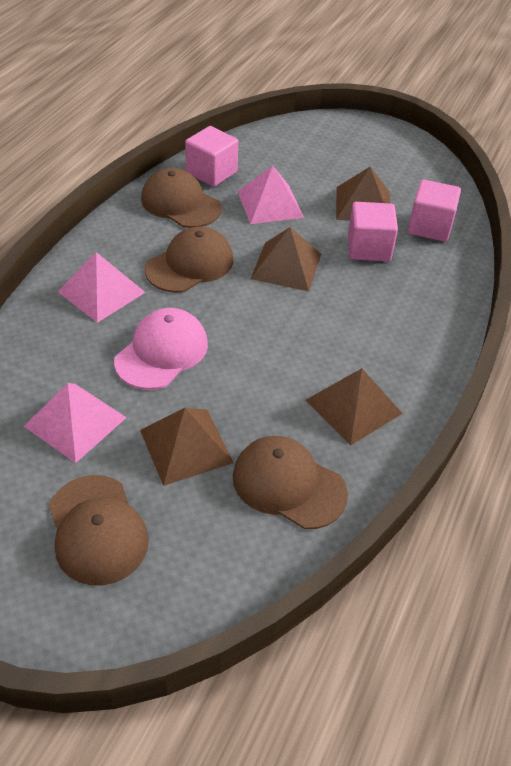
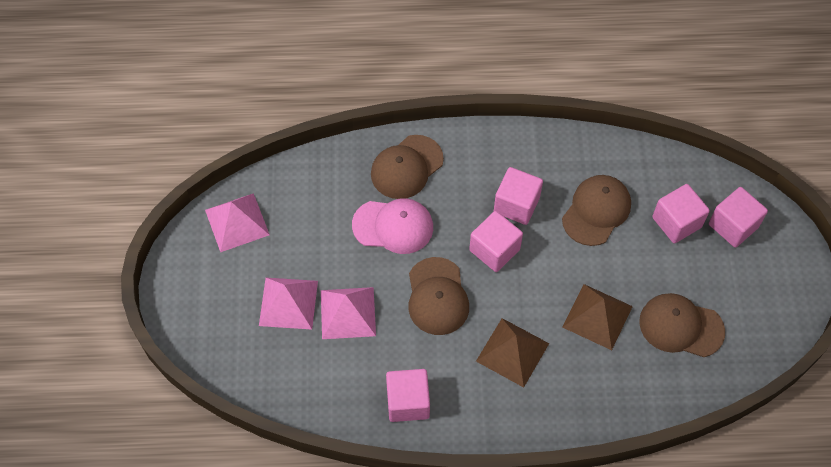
brown pyramid: [140,408,234,486] [250,227,321,291] [306,368,403,445] [336,167,390,221] = 4 -> [476,318,549,387] [562,284,633,350] = 2
pink cube: [185,126,238,187] [348,202,398,261] [408,180,461,242] = 3 -> [386,369,430,422] [469,211,523,272] [494,167,543,225] [652,184,710,243] [709,187,768,247] = 5

